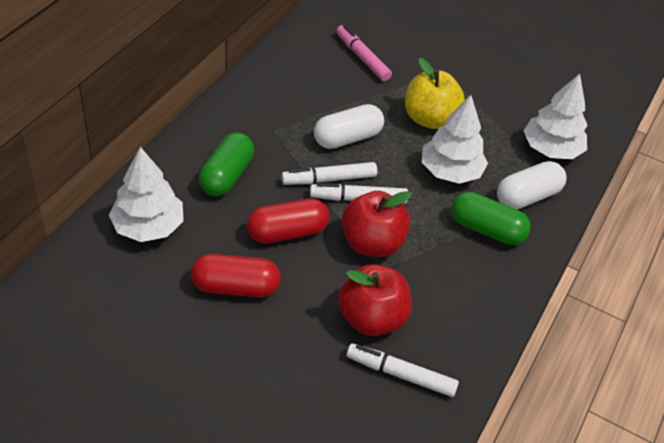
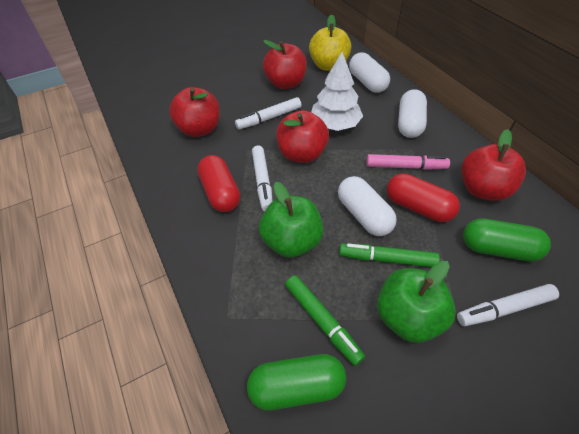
green apple: none = 0 -> [259,182,324,258] [377,261,456,343] = 2
green marker: none = 0 -> [285,275,365,366] [339,244,440,267] = 2
red apple: [338,264,412,336] [342,191,412,257] = 2 -> [169,87,220,137] [263,40,307,89] [276,110,329,163] [461,129,526,201] = 4
white capsule: [314,104,384,149] [497,161,566,209] = 2 -> [338,176,397,236] [349,52,390,93] [398,89,427,138] = 3
white tree: [109,147,184,242] [422,95,488,184] [524,74,587,159] = 3 -> [311,52,363,131] = 1

